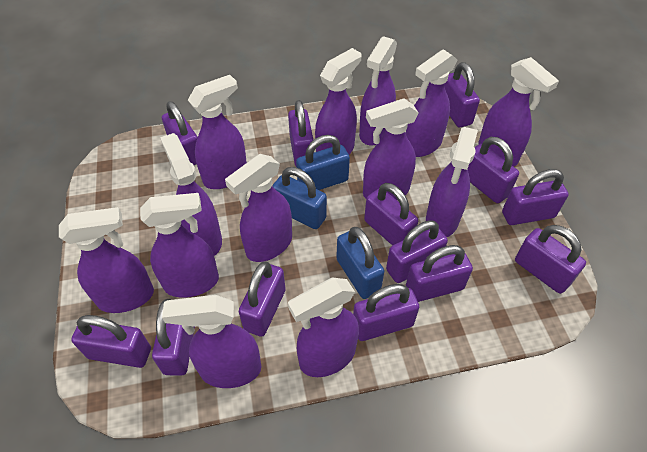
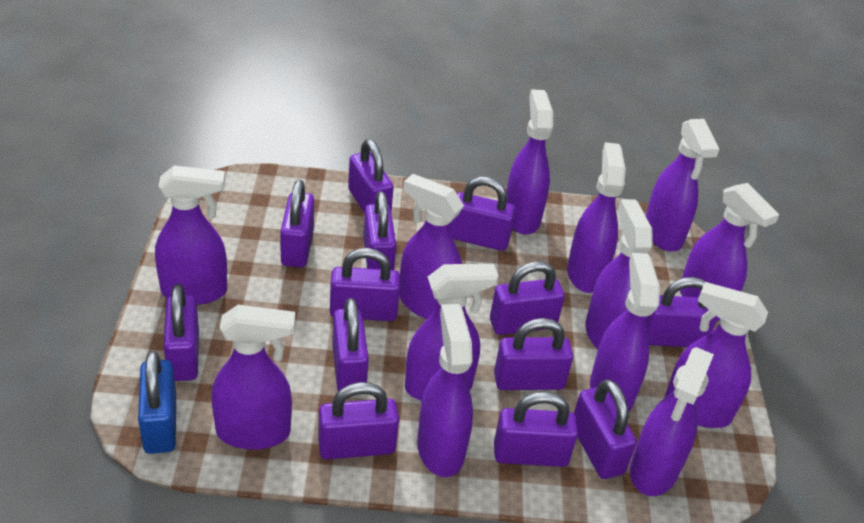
blue padlock: [272,167,327,229] [296,135,350,190] [336,227,384,299] = 3 -> [138,351,176,454] = 1

